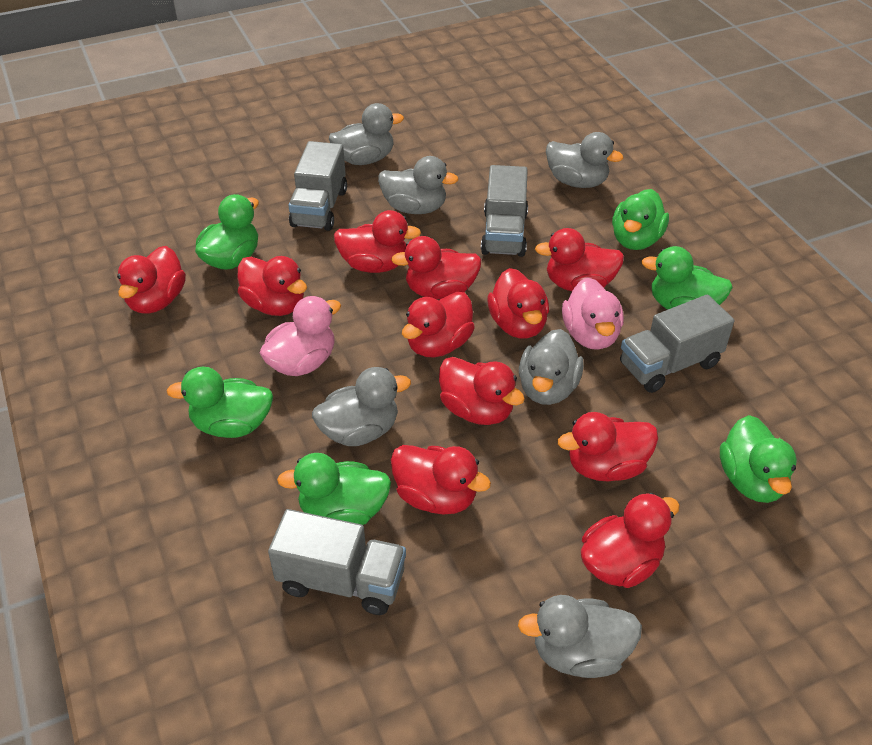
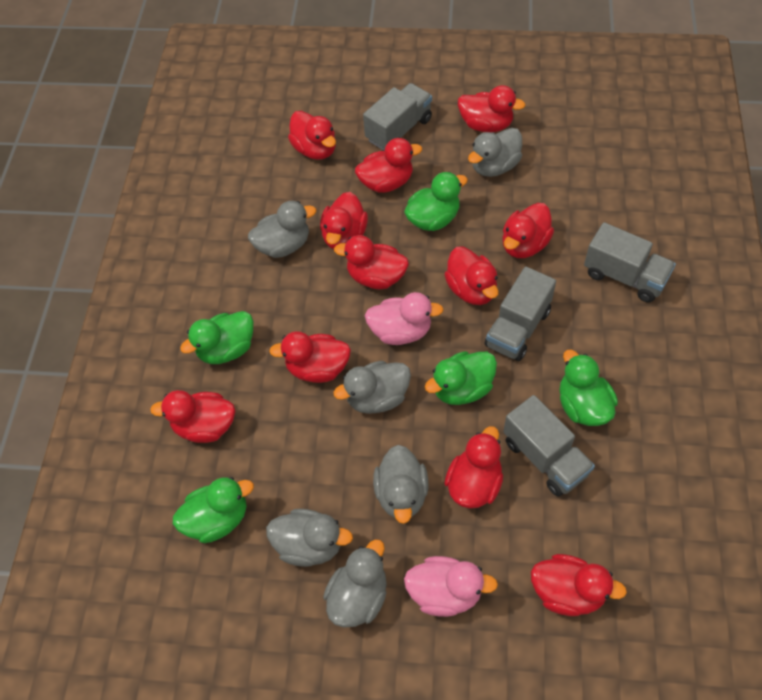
green duck: [166,367,273,438] [195,194,259,270] [277,453,391,525] [612,189,669,250] [641,246,733,310] [720,415,797,503] = 6 -> [173,477,254,543] [180,311,254,364] [404,172,468,231] [425,351,497,405] [559,350,618,426] = 5

